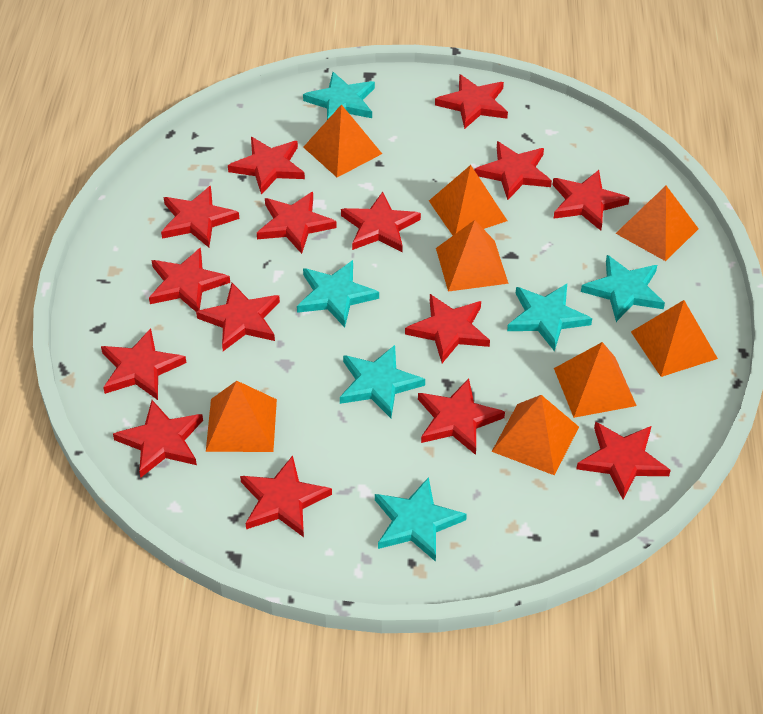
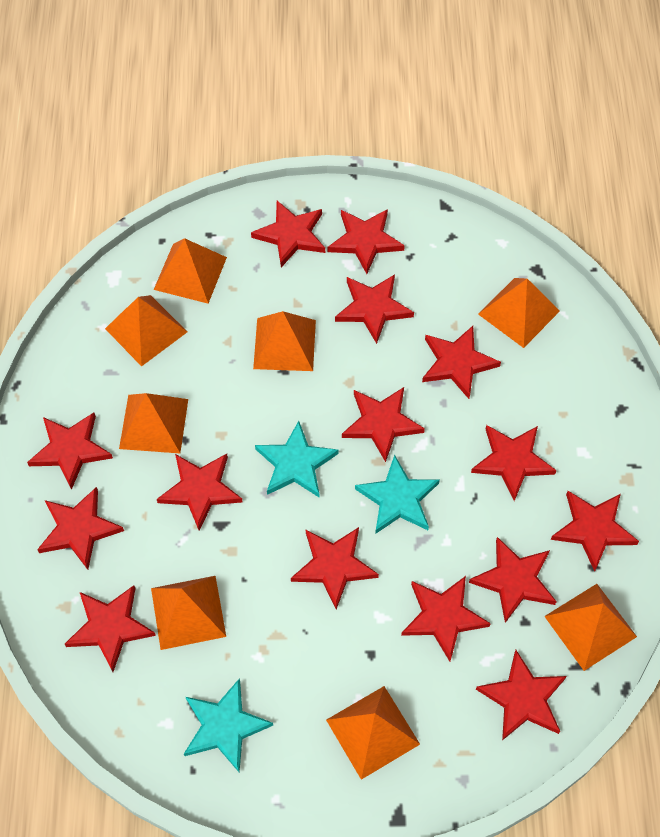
turquoise star: [297,260,379,327] [303,72,375,120] [340,345,425,418] [375,477,467,562] [507,284,592,352] [581,255,665,322] = 6 -> [184,678,273,772] [255,421,339,497] [355,455,440,534] = 3

